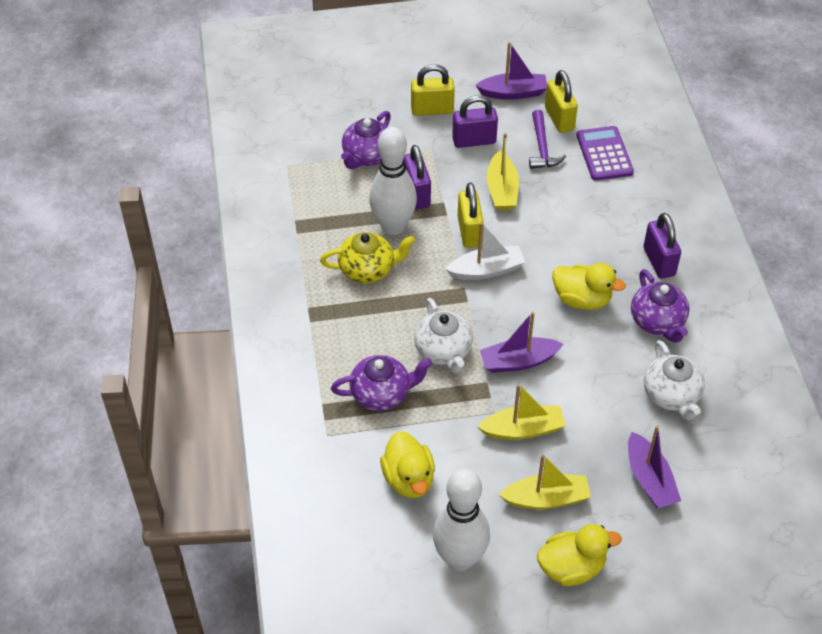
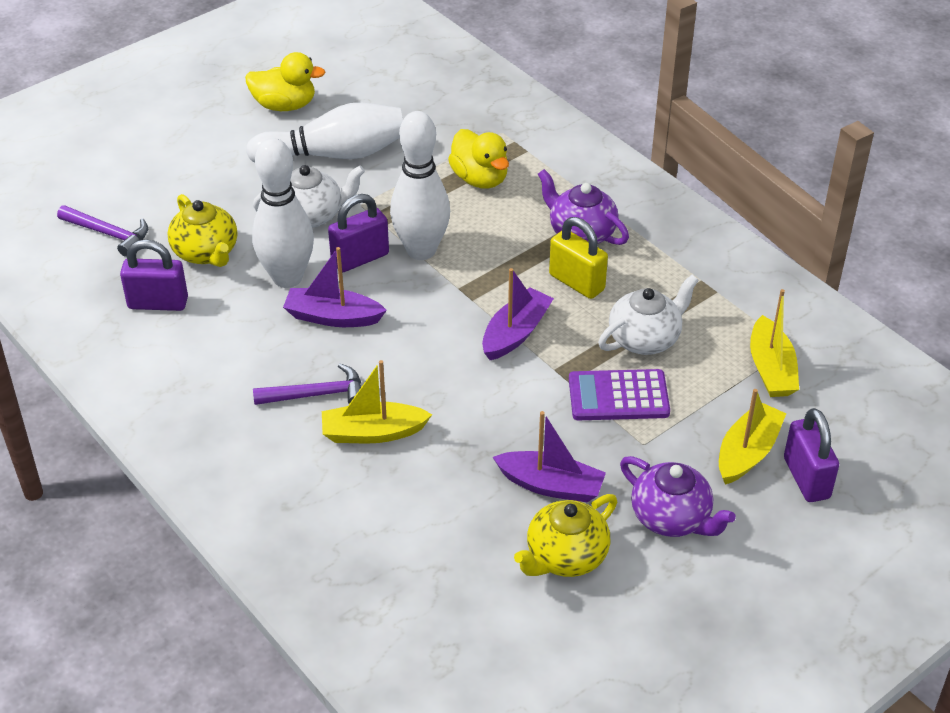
purple hammer: [529,110,566,169] = 1 -> [57,205,148,257] [253,364,361,405] = 2
purple teapot: [331,355,432,411] [341,111,391,169] [631,269,689,343] = 3 -> [538,169,629,245] [620,456,736,537] = 2
white boat: [445,222,525,280] = 1 -> none = 0
white bowling pin: [369,127,417,235] [433,469,490,571] = 2 -> [246,103,403,162] [252,138,314,288] [390,111,450,260] = 3
yellow duck: [380,431,435,498] [537,524,622,586] [552,263,626,310] = 3 -> [245,52,326,111] [448,129,509,189] = 2
yellow padlock: [411,64,455,116] [458,183,484,248] [545,70,578,133] = 3 -> [549,217,608,299] = 1
yellow teapot: [320,232,415,283] = 1 -> [168,194,237,267] [514,494,617,577] = 2

